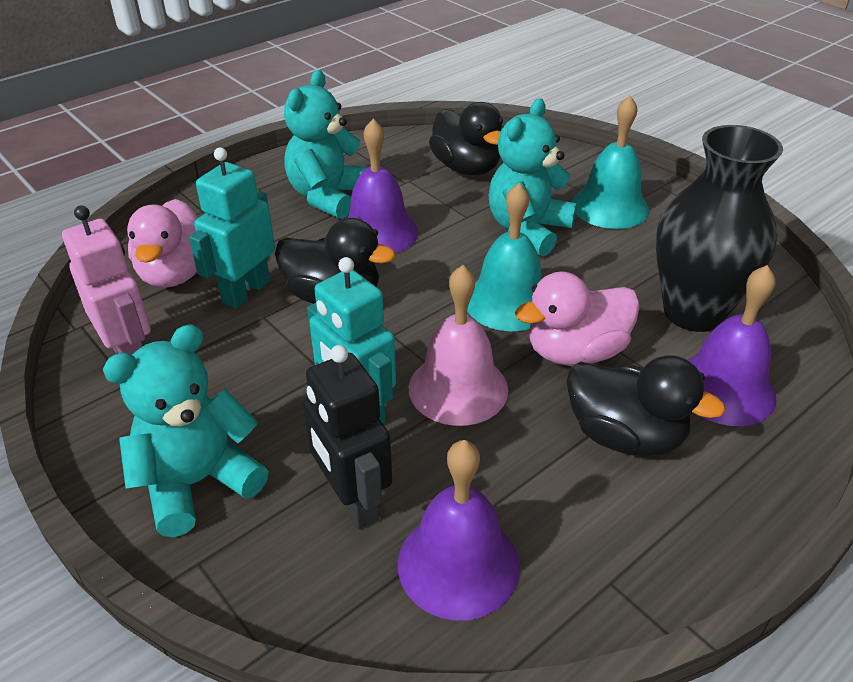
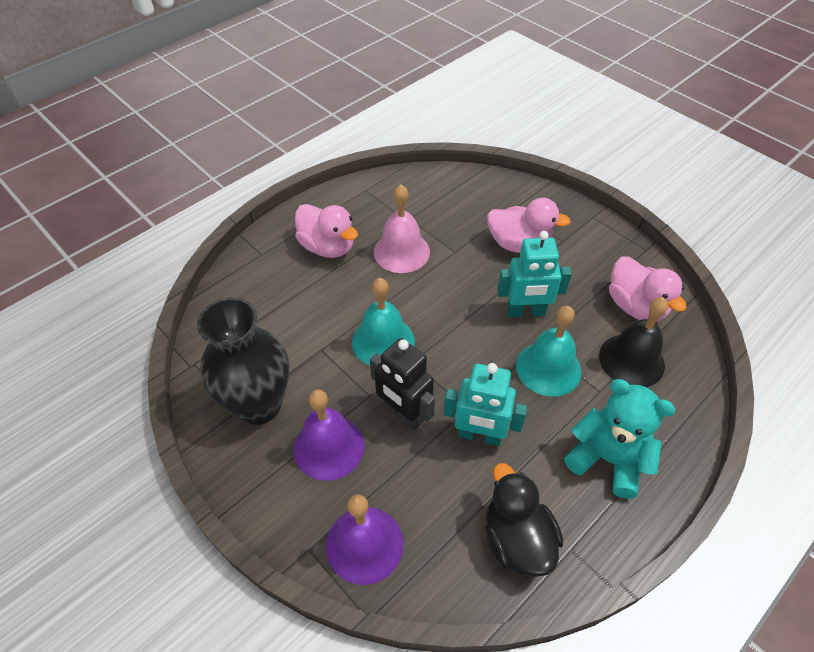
black bell: none = 0 -> [599,297,668,387] = 1
black duck: [275,218,395,304] [429,102,503,175] [567,355,725,457] = 3 -> [485,463,563,577] = 1
pink duck: [127,199,198,288] [515,272,640,366] = 2 -> [295,204,358,258] [487,198,571,253] [609,257,687,322] = 3
pink robot: [62,205,151,355] = 1 -> none = 0
purple bell: [347,119,419,254] [398,440,520,621] [688,265,777,426] = 3 -> [294,389,365,481] [326,495,404,585] = 2
turquoise teddy bear: [103,325,268,537] [284,70,368,219] [489,99,577,257] = 3 -> [564,379,676,499] = 1

